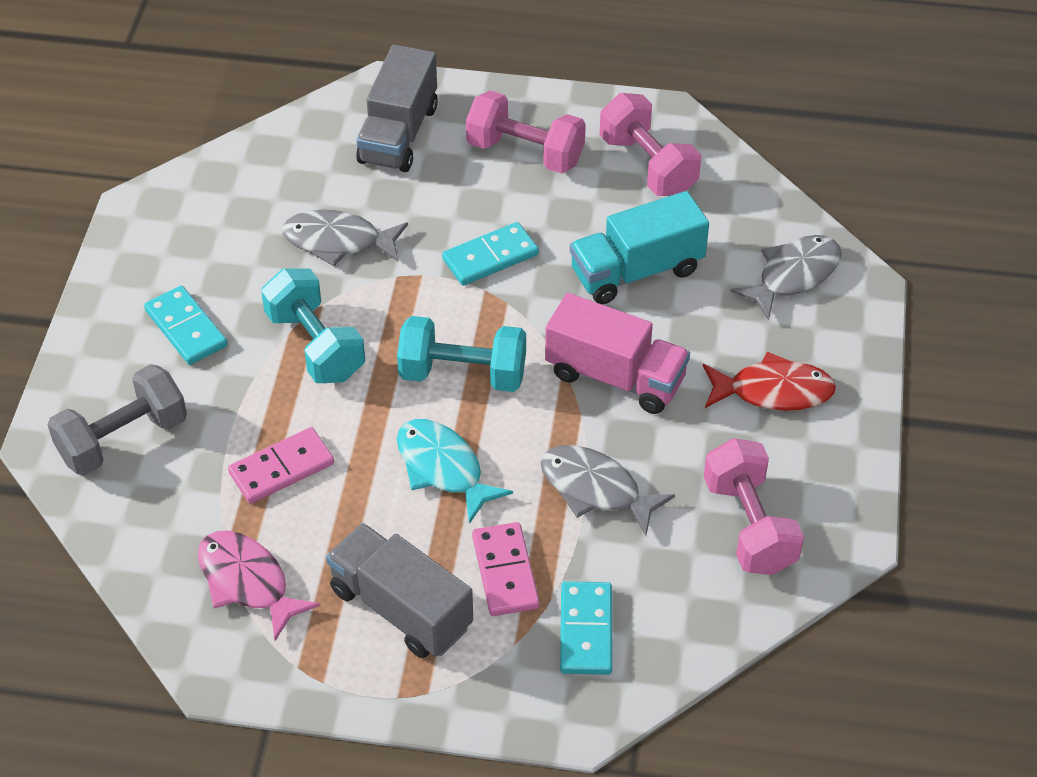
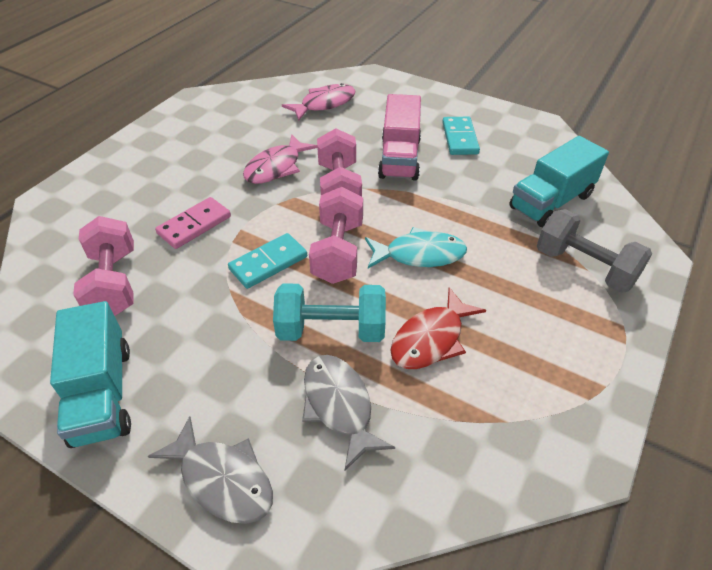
grey fish: [282,210,408,266] [540,445,675,536] [730,235,841,321] = 3 -> [148,416,273,524] [302,355,395,470] = 2
grey truck: [326,523,473,658] [356,44,438,172] = 2 -> none = 0
pink domino: [228,427,334,504] [472,522,540,616] = 2 -> [155,197,231,249] = 1
pink fish: [198,531,320,641] = 1 -> [243,134,317,184] [282,83,355,121] = 2
turquoise domino: [144,286,228,365] [442,222,539,285] [560,581,613,675] = 3 -> [228,233,307,289] [442,117,480,155] = 2
turquoise dumbbell: [261,269,365,383] [397,316,526,392] = 2 -> [273,283,386,342] = 1
turquoise truck: [570,191,709,304] = 1 -> [50,301,131,448] [509,136,609,227] = 2

